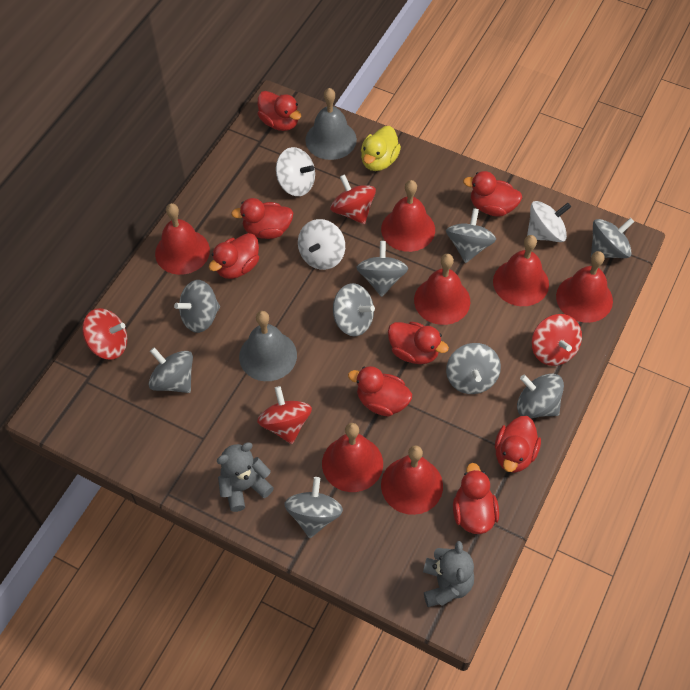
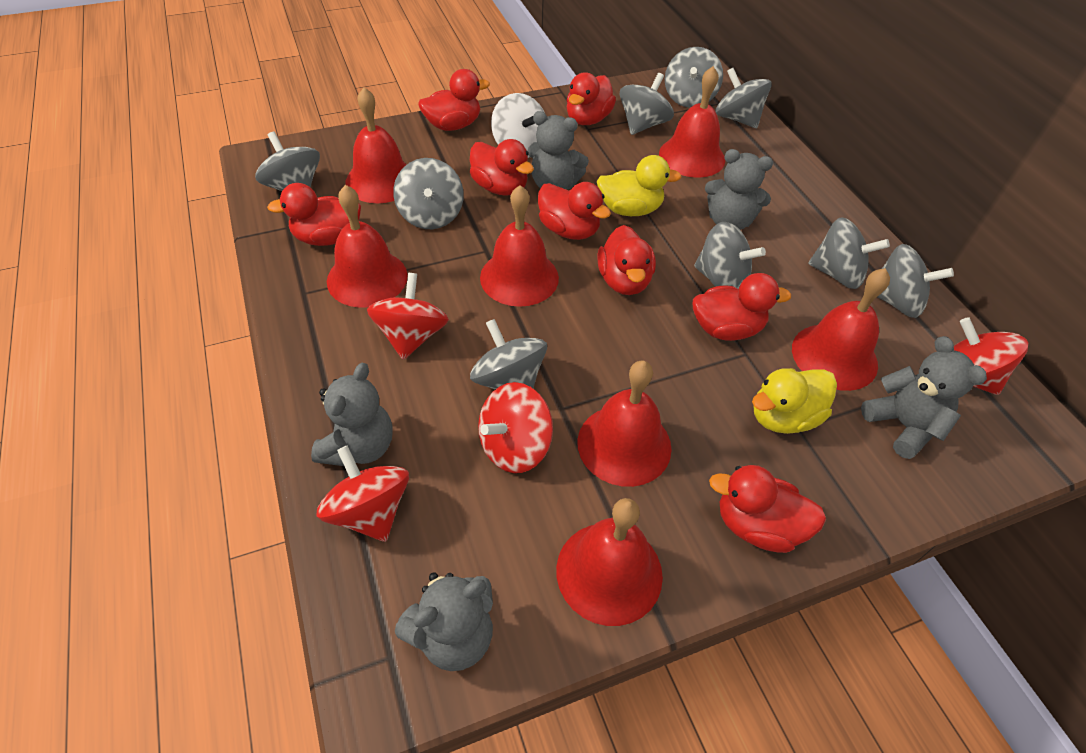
grey bell: [239,311,297,381] [305,88,357,160] = 2 -> none = 0
grey teddy bear: [217,442,274,512] [423,541,474,607] = 2 -> [311,363,393,466] [395,572,493,671] [528,111,589,189] [705,149,773,230] [861,336,987,459] = 5
white spinning top: [276,147,315,196] [298,219,345,270] [527,201,571,242] = 3 -> [491,93,545,158] = 1
yellow duck: [361,126,401,171] = 1 -> [597,155,682,216] [752,368,837,434] = 2

